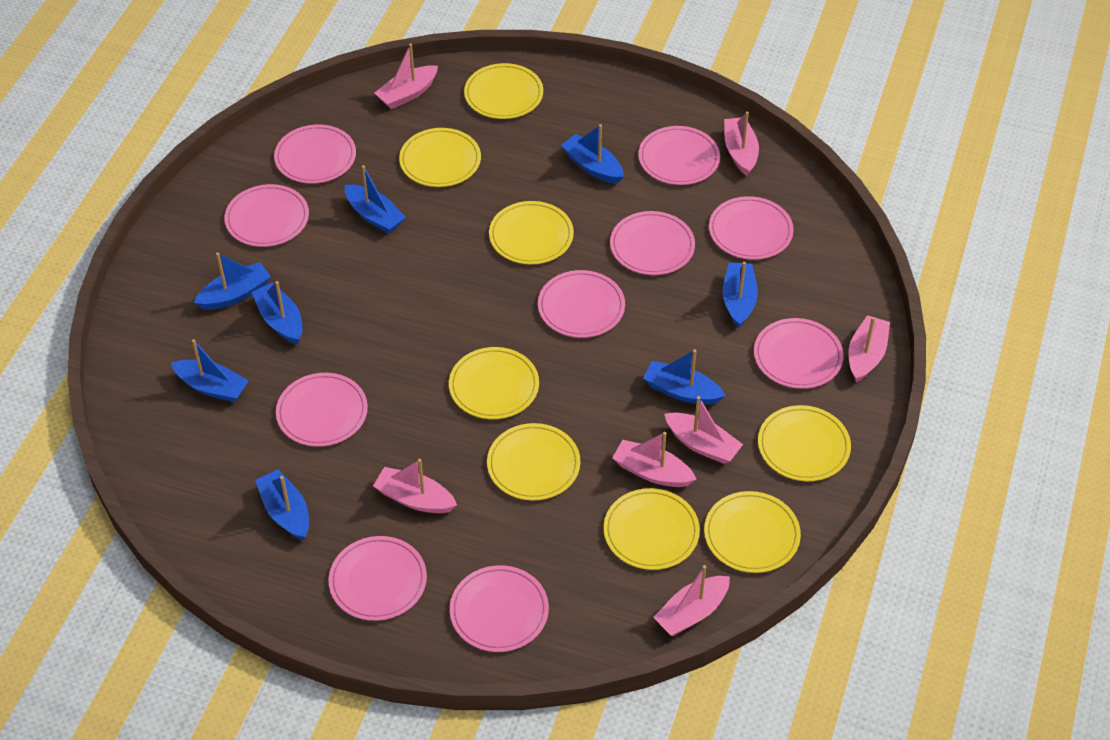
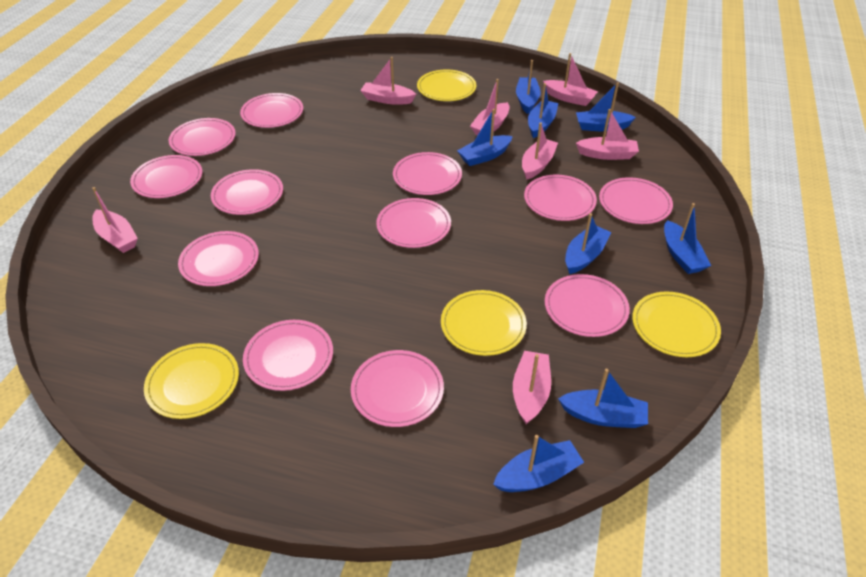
pink plate: [224,184,309,247] [274,124,356,184] [276,373,368,447] [329,536,427,621] [450,565,549,652] [538,270,625,338] [610,211,695,275] [638,126,720,185] [709,196,794,260] [754,318,844,389] = 10 -> [130,155,202,198] [169,118,236,156] [178,231,259,286] [211,169,283,215] [240,93,303,128] [243,320,333,391] [351,350,444,427] [376,198,451,248] [393,152,462,195] [524,175,597,221] [545,274,630,337] [599,177,673,224] = 12
yellow plate: [399,128,481,187] [449,347,539,419] [464,63,543,119] [487,423,580,501] [489,201,574,264] [604,488,700,570] [704,491,801,573] [758,405,851,481] = 8 -> [144,343,239,419] [417,70,476,101] [441,290,527,356] [632,291,721,357] = 4

